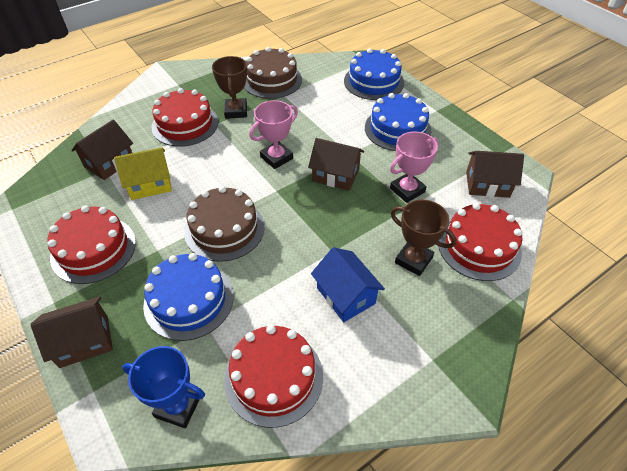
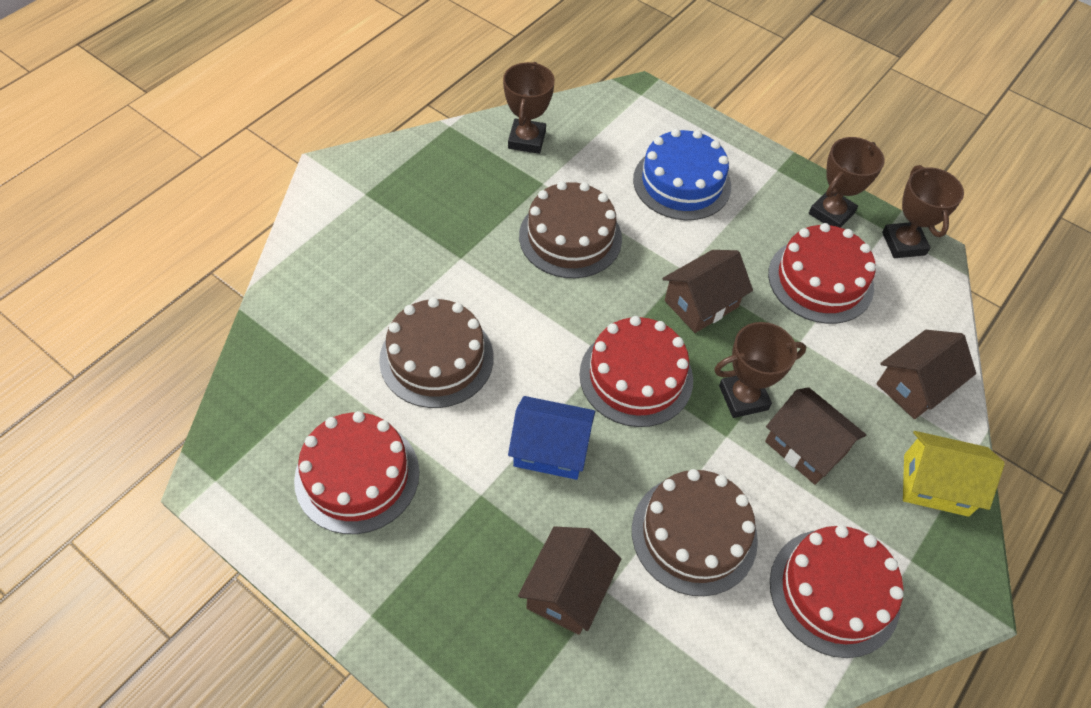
blue cake: [143,253,234,341] [344,48,404,100] [365,93,432,151] = 3 -> [633,129,731,220] = 1
blue trophy: [122,346,205,428] = 1 -> none = 0
brown cake: [184,186,264,262] [244,47,302,99] = 2 -> [379,297,494,408] [519,181,622,278] [632,469,758,596] = 3
brown trophy: [212,56,247,119] [391,200,457,276] = 2 -> [503,62,555,154] [714,322,806,418] [809,137,885,228] [882,165,964,258] = 4
pink trophy: [249,100,298,169] [390,131,438,203] = 2 -> none = 0

